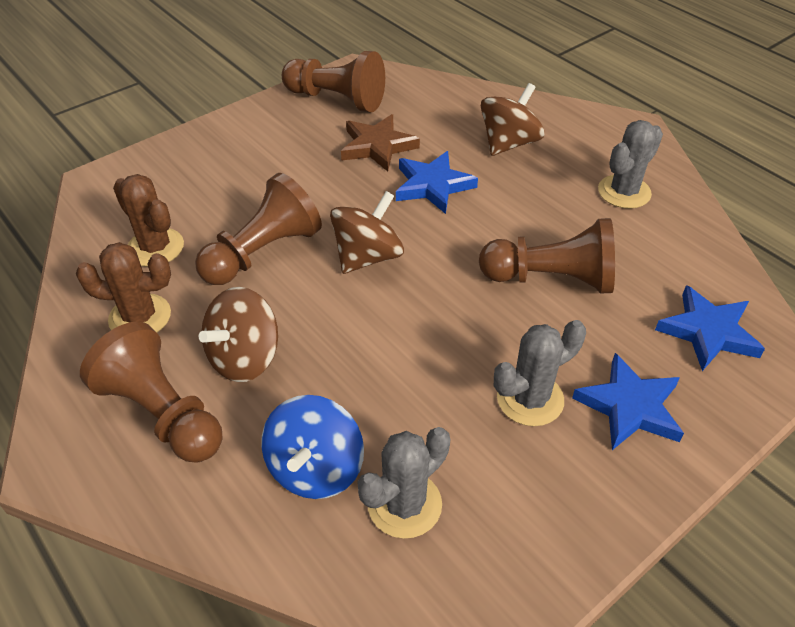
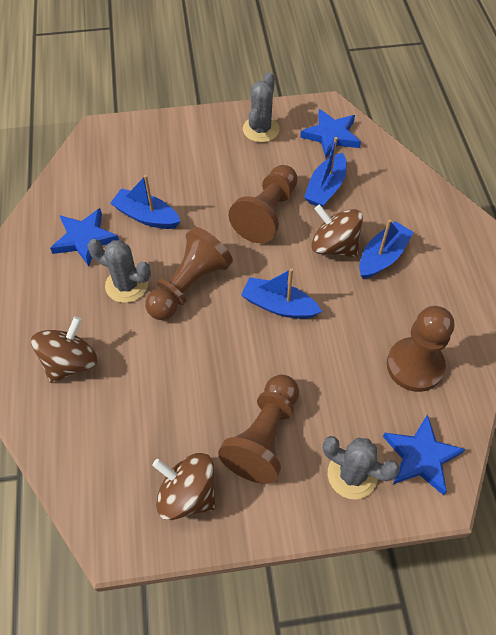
blue boat: none = 0 -> [110,175,181,229] [241,268,322,319] [304,137,347,207] [359,220,414,279] = 4
blue spinning top: [261,395,364,499] = 1 -> none = 0
brown cactus: [76,242,171,332] [113,174,184,267] = 2 -> none = 0
brown star: [341,114,420,172] = 1 -> none = 0

